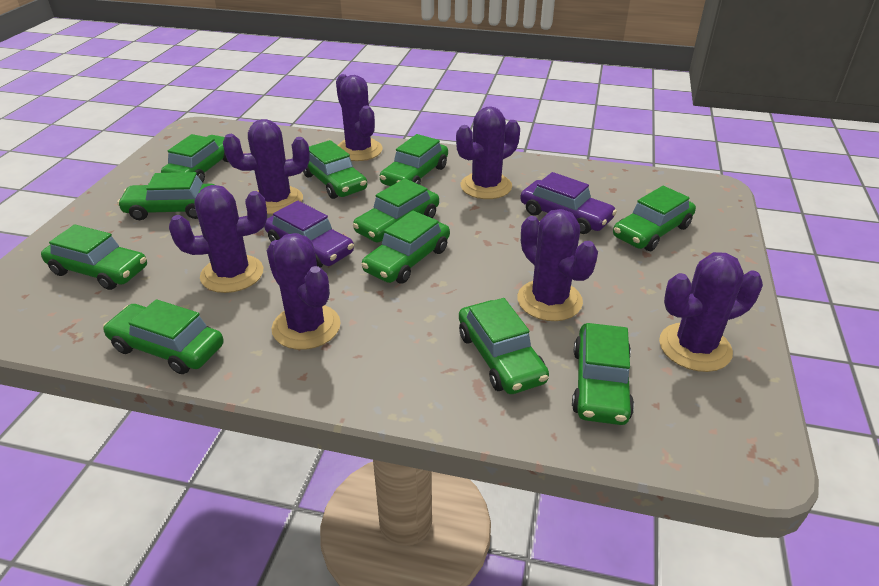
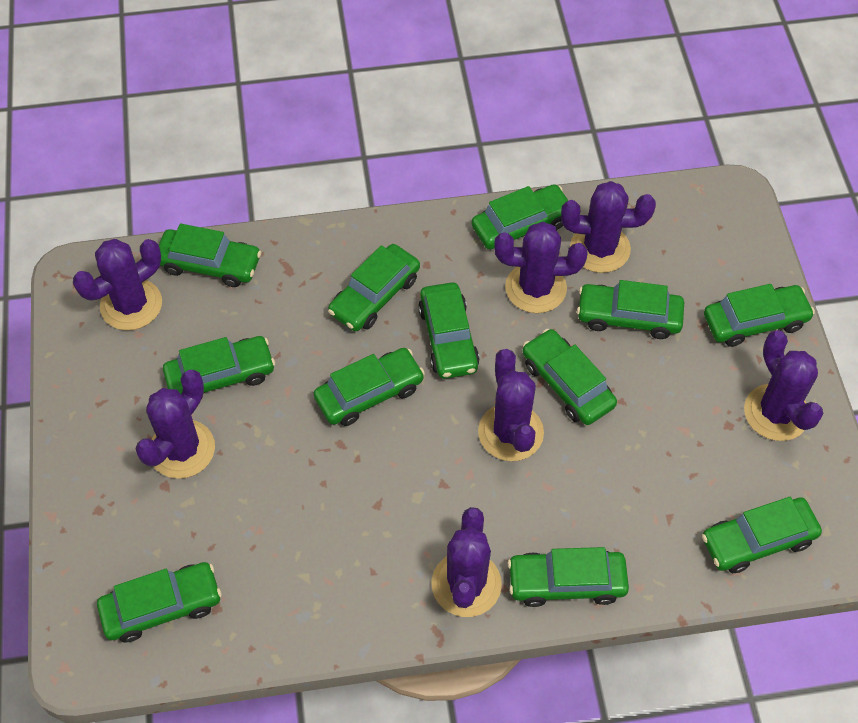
green car: [41,224,147,290] [103,299,224,374] [117,172,215,220] [161,134,228,183] [303,140,367,199] [353,178,439,243] [361,211,450,283] [380,134,448,186] [459,298,549,394] [572,323,634,425] [613,186,696,251] = 11 -> [97,562,222,643] [159,224,261,287] [163,336,275,398] [314,348,425,426] [328,244,420,331] [418,282,480,379] [472,184,568,249] [507,547,629,607] [522,329,617,425] [577,280,684,339] [702,497,822,573] [704,284,815,347] = 12
purple car: [264,201,354,268] [520,172,617,234] = 2 -> none = 0

